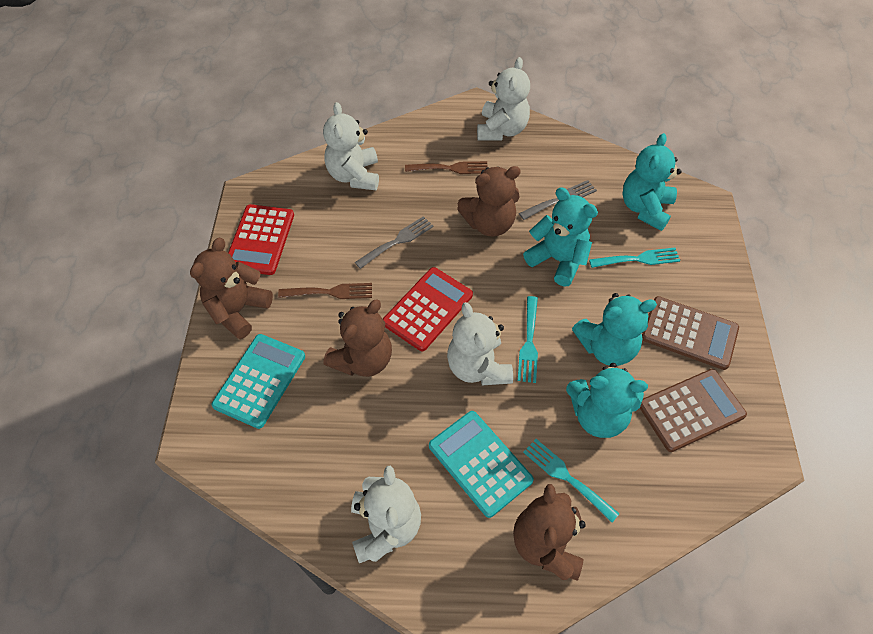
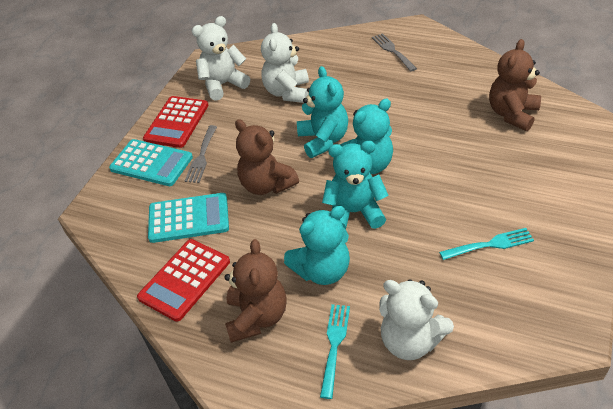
brown calculator: [640,369,747,452] [642,296,739,370] = 2 -> none = 0
brown fork: [278,283,372,299] [405,161,488,174] = 2 -> none = 0
brown teddy bear: [190,238,273,339] [323,299,392,377] [457,166,521,236] [513,484,586,581] = 4 -> [224,239,287,343] [235,119,299,195] [489,39,541,131] = 3
turquoise fork: [518,296,538,383] [523,439,620,522] [589,248,680,268] = 3 -> [320,304,350,399] [439,228,534,260] = 2
white teddy bear: [323,102,379,190] [351,466,421,563] [447,302,513,386] [477,57,530,141] = 4 -> [192,16,250,101] [261,23,309,103] [379,279,454,360] = 3

